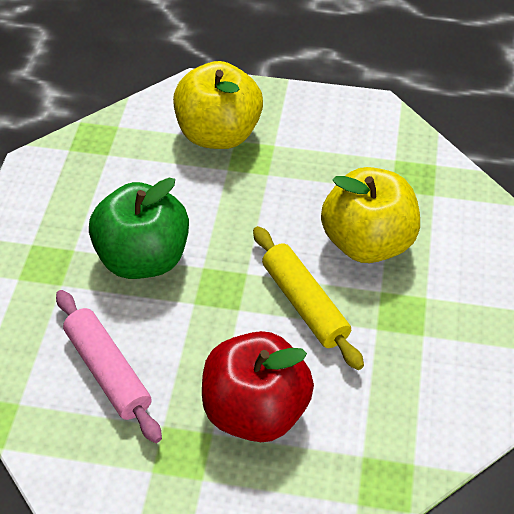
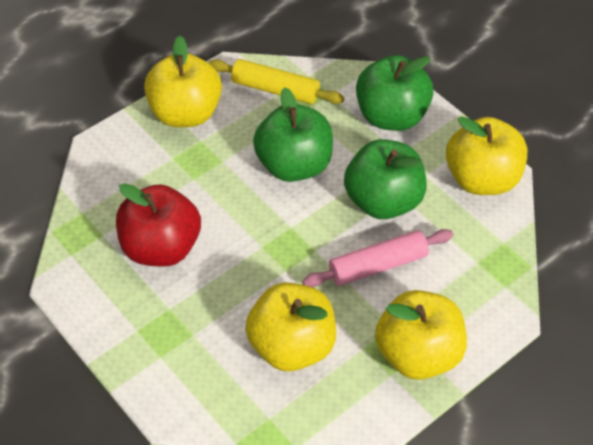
green apple: [89,178,189,279] = 1 -> [253,87,333,182] [344,139,427,219] [356,55,434,131] = 3
yellow apple: [173,61,263,149] [321,167,420,263] = 2 -> [144,36,222,127] [245,282,336,371] [375,290,467,380] [446,117,528,195] = 4

